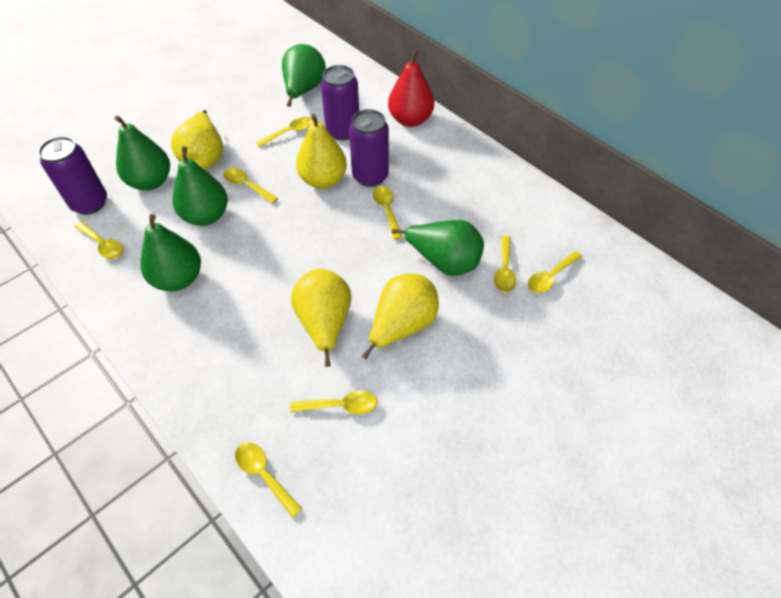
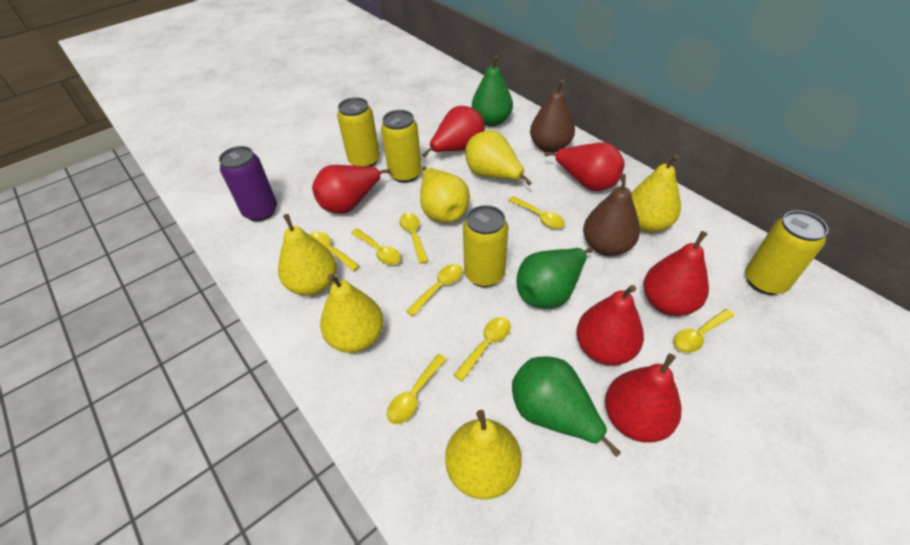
brown pear: none = 0 -> [530,80,575,153] [583,174,640,256] = 2
green pear: [115,115,170,191] [140,214,201,291] [173,146,228,226] [282,44,326,107] [392,220,484,276] = 5 -> [472,55,513,126] [512,357,621,457] [516,248,593,309] = 3
purple can: [38,136,107,215] [321,65,359,141] [349,109,389,187] = 3 -> [219,146,277,221] = 1
red pear: [388,50,434,127] = 1 -> [312,165,391,214] [422,106,485,157] [544,142,625,191] [576,285,644,366] [605,353,681,443] [644,231,709,316] = 6
yellow can: none = 0 -> [337,97,380,167] [381,110,422,183] [463,205,508,287] [745,210,828,295] = 4
yellow pear: [171,110,223,169] [291,269,351,367] [296,114,347,189] [362,273,439,360] = 4 -> [278,214,337,296] [320,274,384,353] [420,167,470,223] [445,410,522,500] [465,130,532,186] [631,154,681,233] = 6

